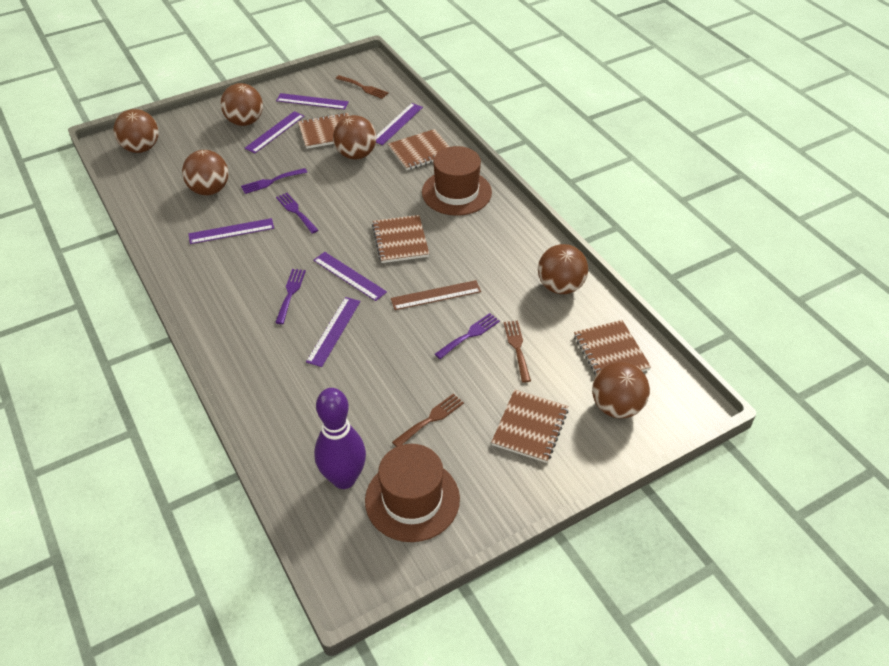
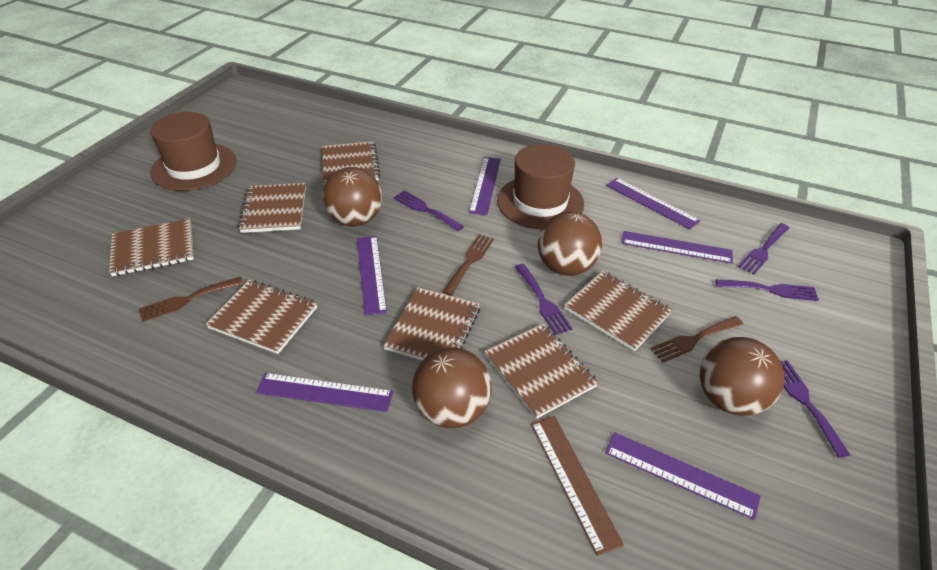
brown ball: [113,109,159,153] [182,150,228,195] [221,83,263,126] [333,115,376,159] [538,244,588,294] [592,362,650,419] = 6 -> [322,167,382,226] [412,348,492,428] [538,212,602,276] [699,337,784,416] = 4
brown notebook: [298,112,349,149] [372,215,429,263] [388,129,450,170] [491,389,568,463] [574,320,651,375] = 5 -> [109,218,194,276] [205,280,317,354] [238,183,306,233] [322,141,380,185] [383,287,480,360] [484,324,598,419] [564,271,672,351] = 7
purple bowling pin: [314,388,366,489] = 1 -> none = 0
purple fork: [241,168,307,194] [275,269,306,324] [276,193,318,234] [435,313,500,359] = 4 -> [393,190,464,231] [515,264,573,335] [716,279,819,301] [738,223,790,275] [780,360,850,458] = 5

